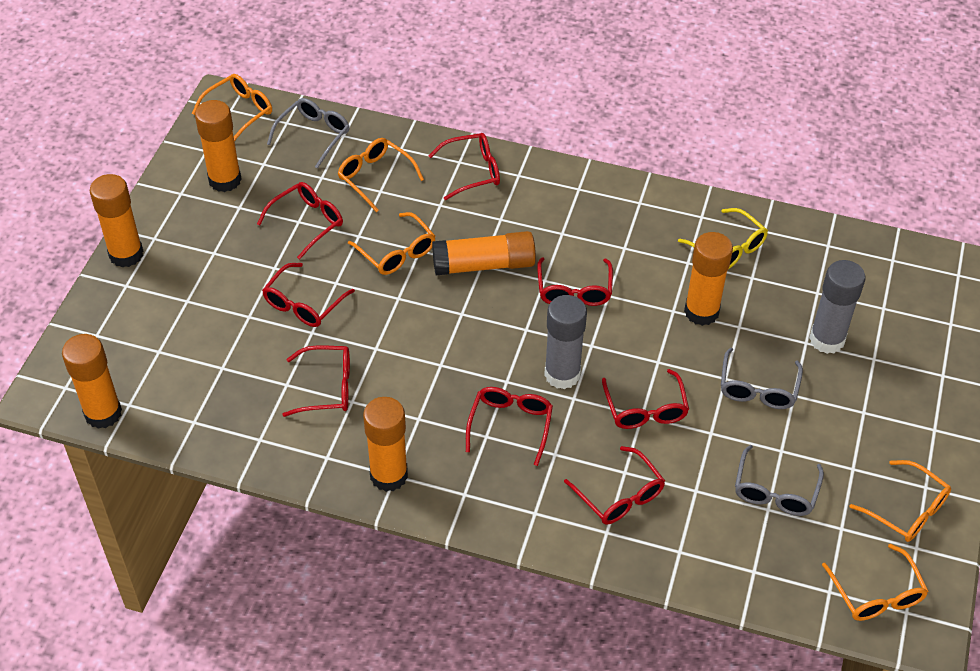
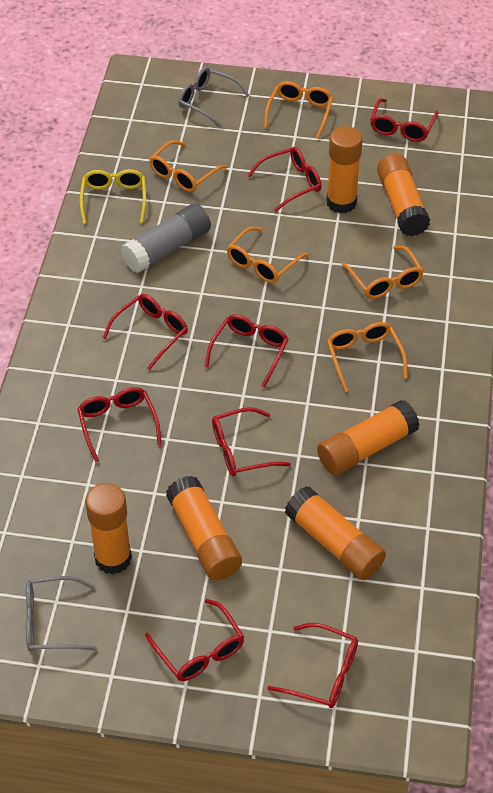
grey glasses: [267,98,350,169] [721,348,803,409] [735,445,824,516] = 3 -> [26,576,97,652] [178,67,250,128] = 2
grey glue stick: [544,295,587,389] [809,260,866,354] = 2 -> [121,203,211,273] = 1

